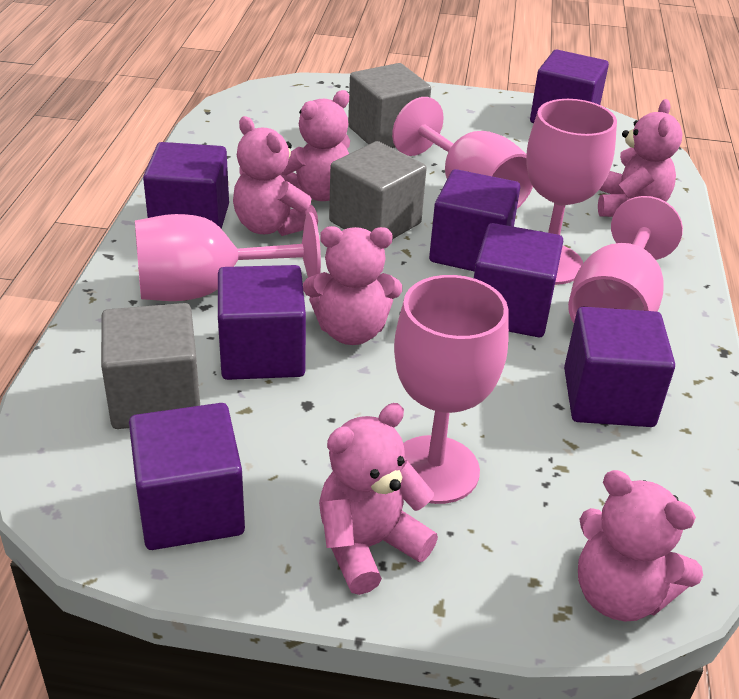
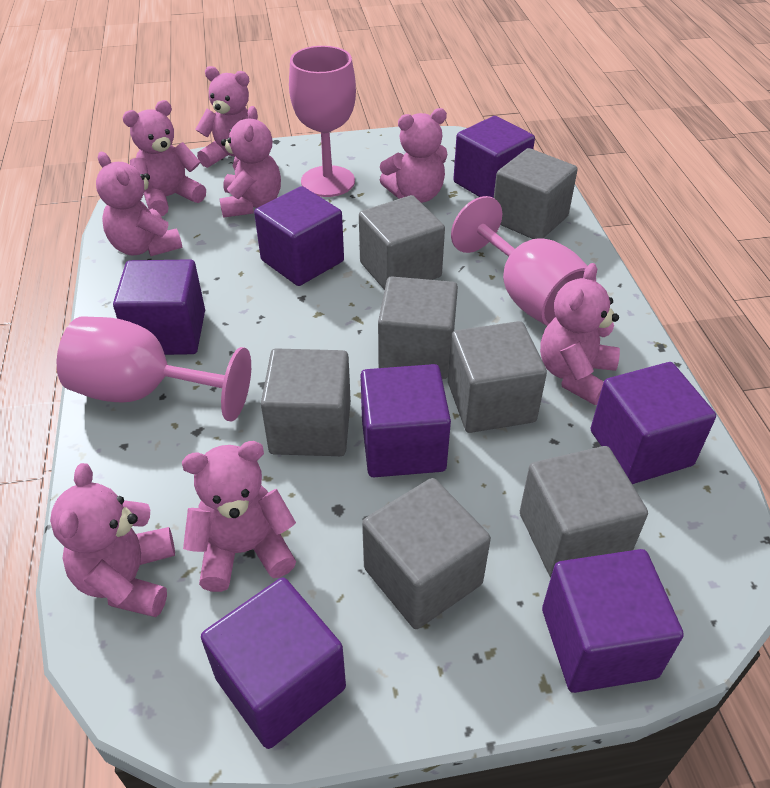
grey cube: [101,303,200,429] [329,141,427,239] [348,63,431,148] = 3 -> [261,348,351,456] [359,195,445,290] [362,478,491,629] [378,277,458,379] [448,321,547,433] [494,148,578,239] [520,446,648,577] = 7
pink goblet: [135,212,321,301] [392,97,533,209] [394,275,509,504] [526,99,617,285] [568,196,683,323] = 5 -> [57,316,251,422] [289,46,356,197] [451,196,596,326] = 3
pink teddy bear: [233,116,318,236] [280,90,350,201] [303,226,402,345] [319,403,438,595] [578,470,703,621] [598,99,683,217] = 6 -> [50,463,175,617] [96,152,182,256] [122,100,206,216] [182,441,296,592] [195,66,250,170] [220,106,281,218] [380,108,447,203] [540,263,620,405] = 8

